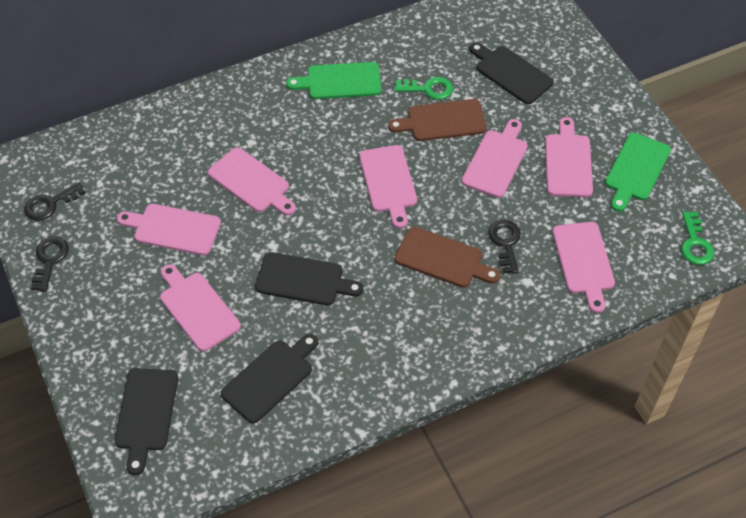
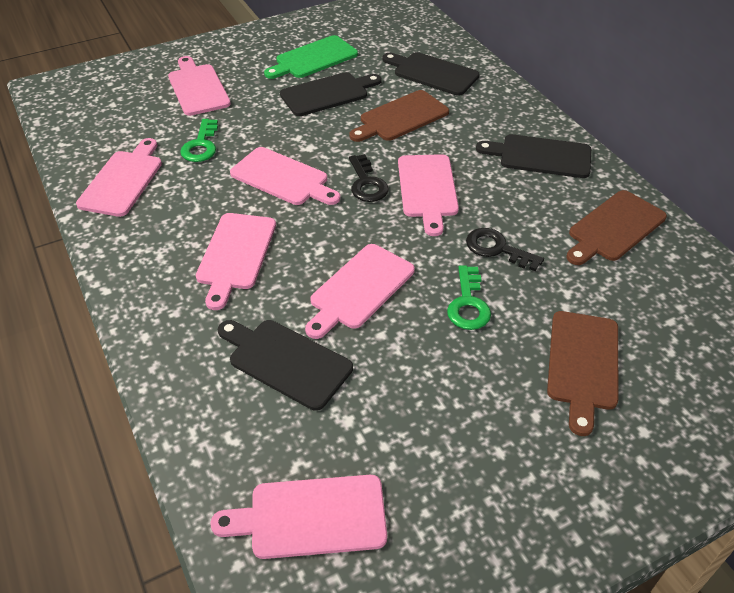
black key: [24,182,85,221] [31,237,69,292] [488,220,521,274] = 3 -> [349,154,389,202] [466,228,544,271] = 2
brown cutting board: [388,99,487,141] [395,227,500,288] = 2 -> [349,90,449,142] [547,311,618,436] [566,190,667,265] = 3
green cutting board: [286,62,382,99] [605,133,671,212] = 2 -> [264,35,358,79] = 1

